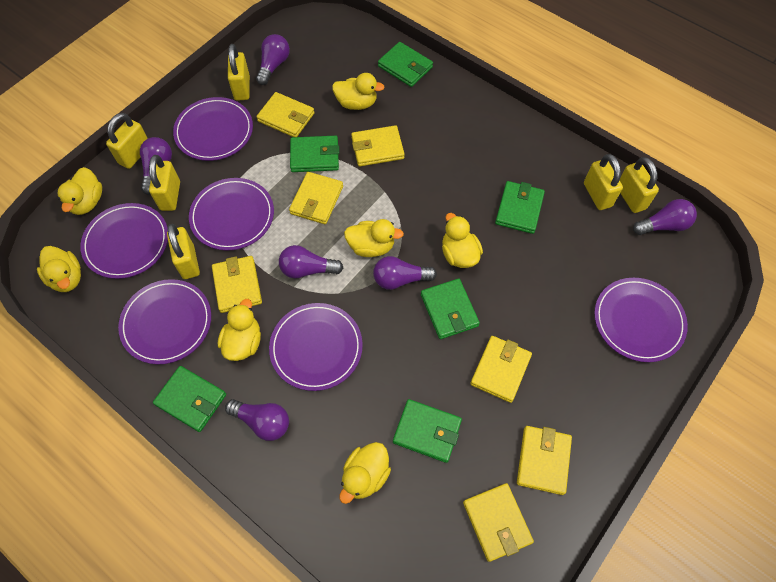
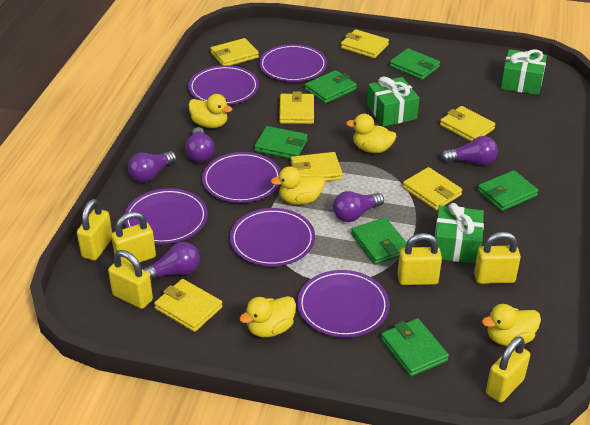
green gift: none = 0 -> [367,76,419,127] [435,203,484,264] [501,49,547,95] = 3
purple light bulb: [140,137,172,195] [225,399,289,441] [256,34,290,85] [279,245,343,279] [373,256,437,290] [633,199,697,235] = 6 -> [128,151,177,182] [142,242,200,280] [185,127,214,162] [333,191,384,222] [441,136,498,165] = 5
yellow duck: [37,246,81,292] [57,167,102,215] [218,299,261,361] [332,73,385,110] [339,442,391,504] [344,219,404,257] [442,213,483,268] = 7 -> [188,94,232,128] [239,296,296,337] [271,166,325,205] [346,114,397,153] [482,304,541,346] = 5

